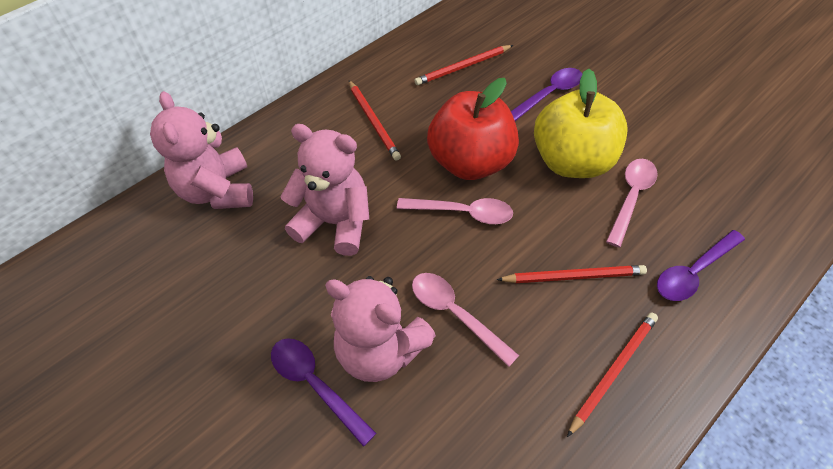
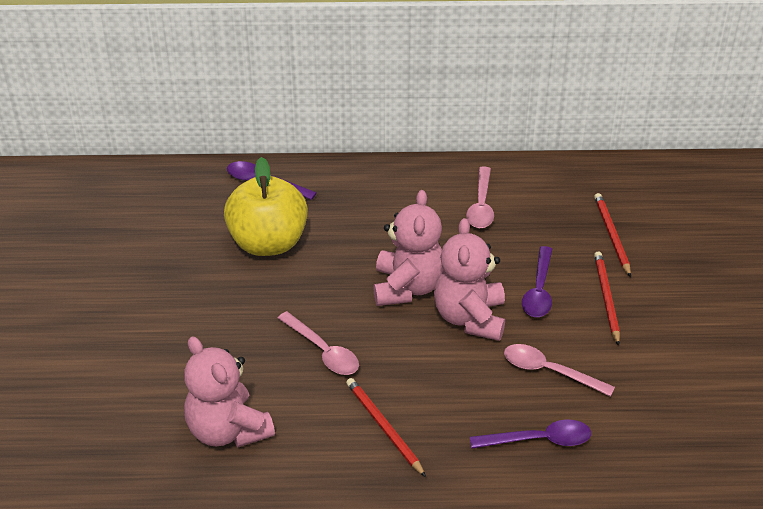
red apple: [427,78,519,180] = 1 -> none = 0
red pencil: [349,80,401,161] [414,45,513,85] [497,265,647,283] [567,313,658,437] = 4 -> [346,378,426,477] [594,193,631,277] [594,251,620,346] = 3

